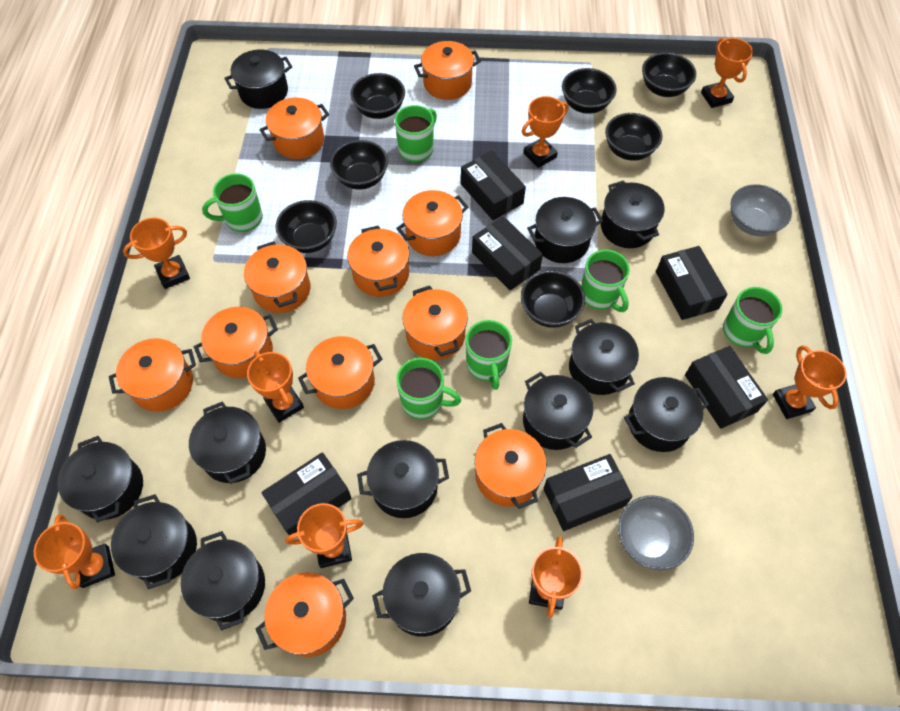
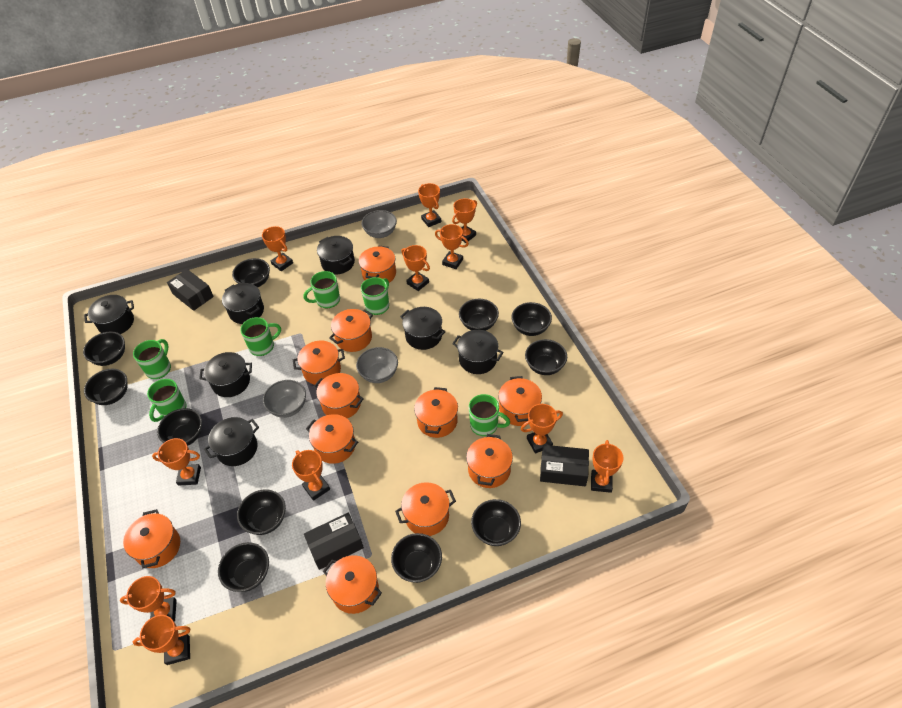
black bowl: [276,200,337,253] [330,140,388,190] [350,73,405,119] [521,270,585,328] [562,68,617,114] [605,113,663,161] [642,52,696,97] = 7 -> [83,332,125,366] [84,369,127,405] [157,408,202,446] [218,542,269,592] [232,258,270,287] [237,489,286,535] [391,533,442,583] [459,299,499,331] [471,499,521,546] [511,302,552,336] [525,339,567,375] = 11
black box: [261,452,352,535] [461,151,526,220] [472,216,543,290] [543,454,633,531] [656,246,728,320] [685,346,768,429] = 6 -> [167,269,214,311] [304,513,364,570] [540,445,589,486] = 3
black pot: [57,436,143,523] [111,494,197,589] [181,531,265,631] [189,401,266,484] [224,49,292,109] [357,440,449,518] [372,553,471,637] [523,372,593,450] [527,197,603,263] [569,319,639,395] [601,180,664,248] [624,377,709,452] = 12 -> [84,295,134,334] [199,352,252,397] [204,417,259,466] [222,283,264,324] [317,236,355,274] [400,307,445,350] [452,330,504,374] = 7
grey bowl: [618,495,694,570] [731,184,792,236] = 2 -> [263,380,306,418] [356,347,398,383] [361,210,397,238] = 3
orange trophy: [34,514,115,589] [123,217,190,289] [247,351,304,423] [285,503,363,568] [522,96,568,168] [529,536,583,618] [701,38,753,108] [773,345,847,419] = 8 -> [120,576,177,622] [133,615,190,665] [152,438,201,486] [262,226,293,271] [292,450,330,501] [401,245,430,291] [418,183,441,227] [435,224,469,269] [452,198,477,243] [521,404,563,454] [591,440,623,493] = 11

